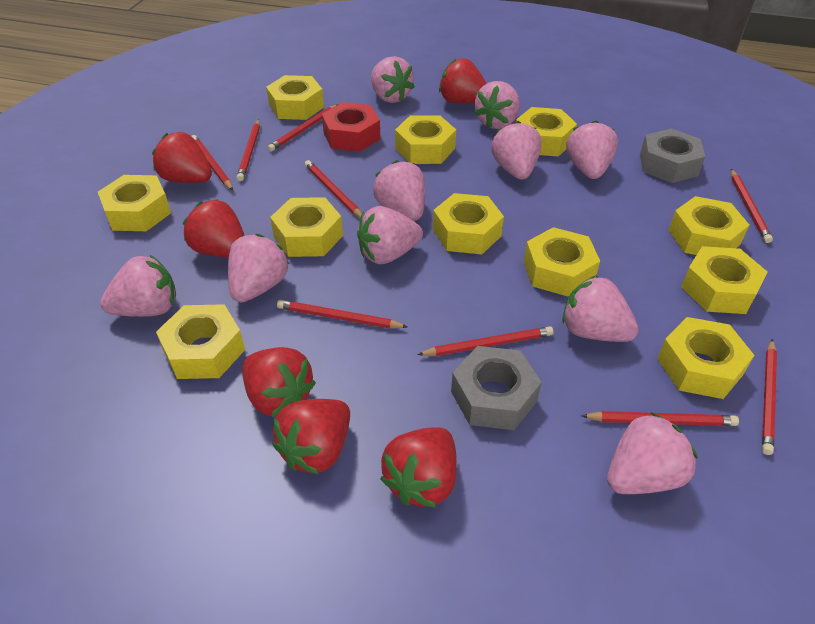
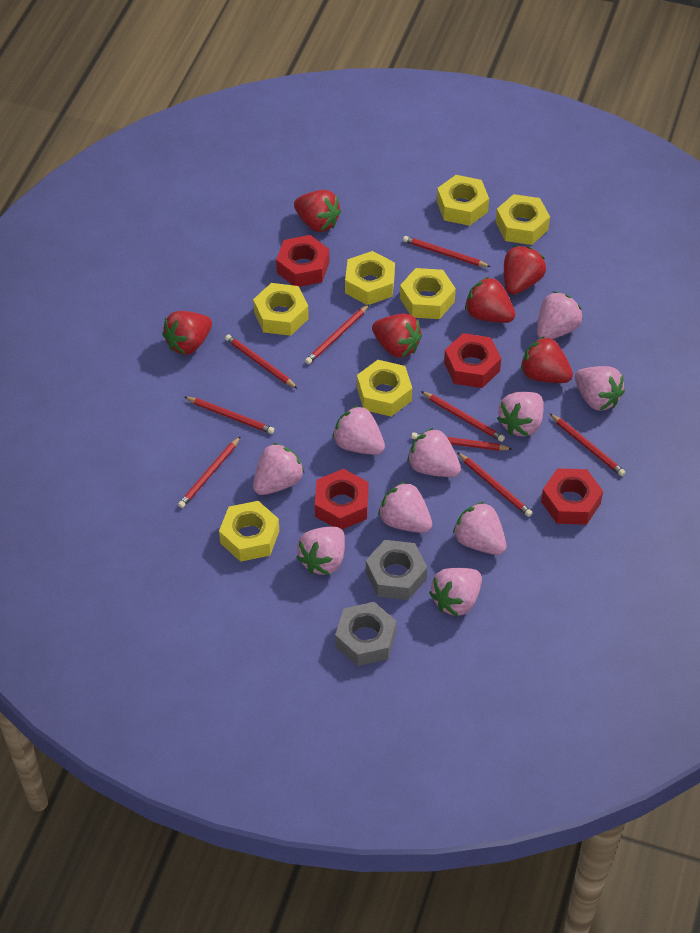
red nut: [322,102,380,152] = 1 -> [276,235,329,287] [315,469,369,530] [444,333,501,388] [541,468,603,525] = 4
yellow nut: [98,175,171,231] [156,304,245,379] [266,75,324,120] [270,197,343,257] [395,115,456,164] [433,193,504,254] [516,107,577,157] [524,227,600,297] [657,317,755,399] [669,196,749,255] [681,246,768,314] = 11 -> [219,501,279,562] [253,283,309,336] [345,251,395,305] [357,360,412,416] [400,268,456,319] [437,175,489,226] [496,194,550,245] = 7

